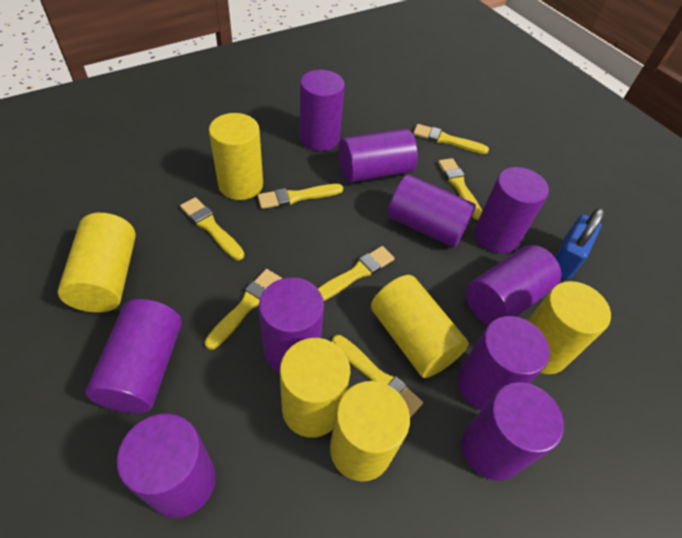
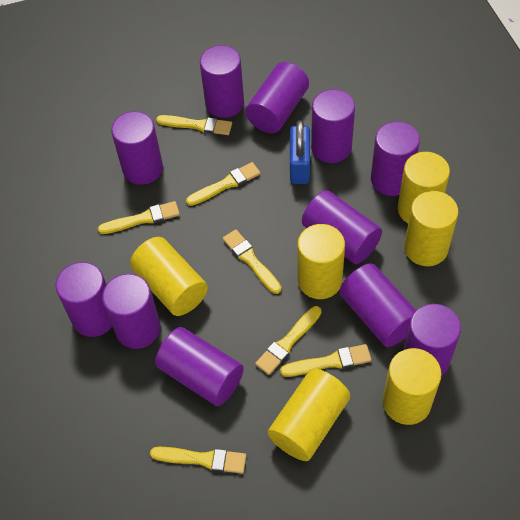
purple cylinder: [85,299,182,413] [117,414,216,518] [259,277,324,373] [300,70,345,151] [339,129,418,183] [388,175,476,247] [457,316,550,410] [462,382,564,481] [466,245,562,325] [475,167,549,253] = 10 -> [56,262,112,337] [102,274,161,349] [111,111,163,185] [155,327,244,406] [200,45,244,118] [246,62,309,133] [302,190,382,264] [311,89,355,163] [339,263,416,347] [371,122,420,196] [403,304,461,376] = 11

